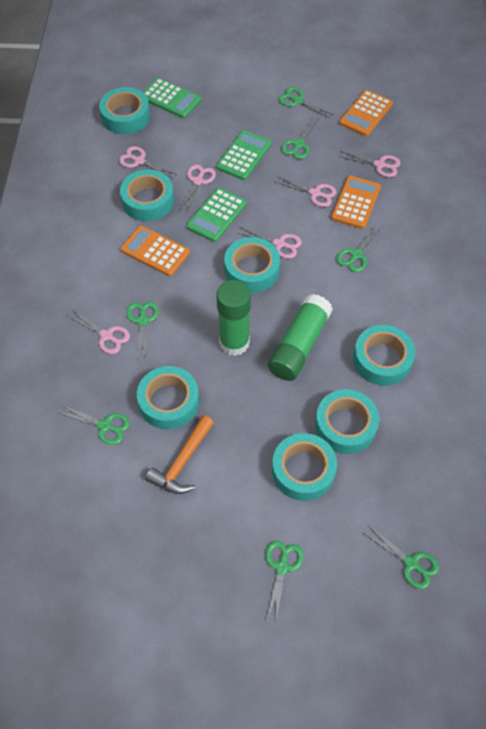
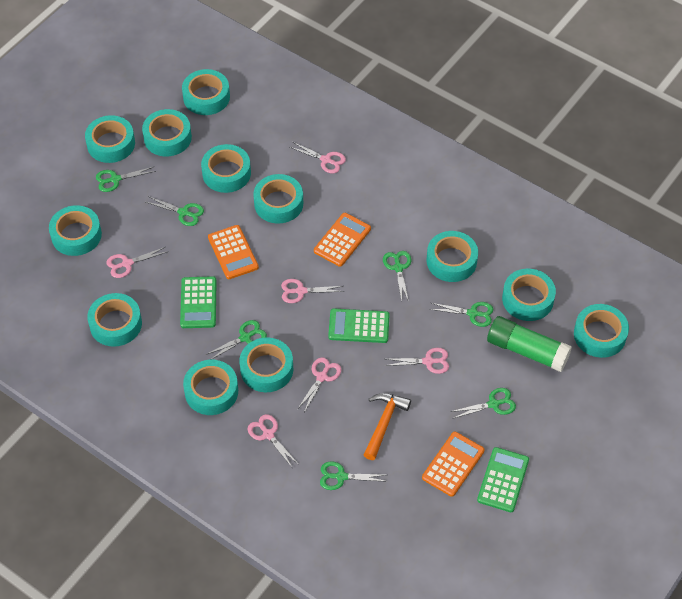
green glue stick: [216,280,251,356] [268,294,333,381] = 2 -> [487,316,572,372] = 1
turquoise tape: [99,87,150,134] [120,170,174,221] [137,366,199,430] [224,237,280,293] [272,433,337,501] [315,389,379,454] [353,325,415,386] = 7 -> [49,205,102,256] [85,115,135,163] [87,293,142,347] [142,109,192,156] [182,69,230,115] [183,360,238,415] [201,144,251,193] [239,337,293,392] [253,174,303,224] [427,231,478,282] [502,269,556,321] [574,304,629,358] = 12

